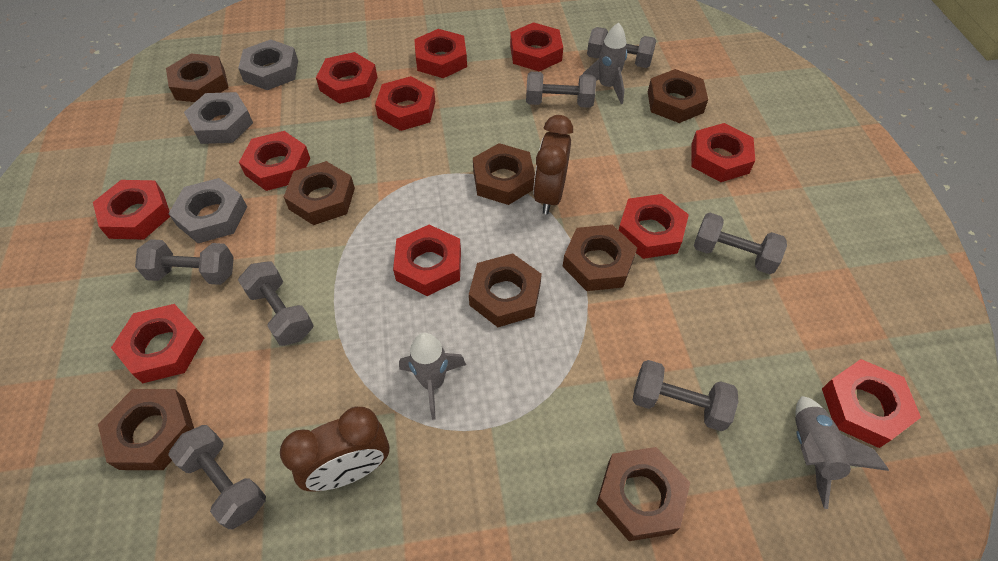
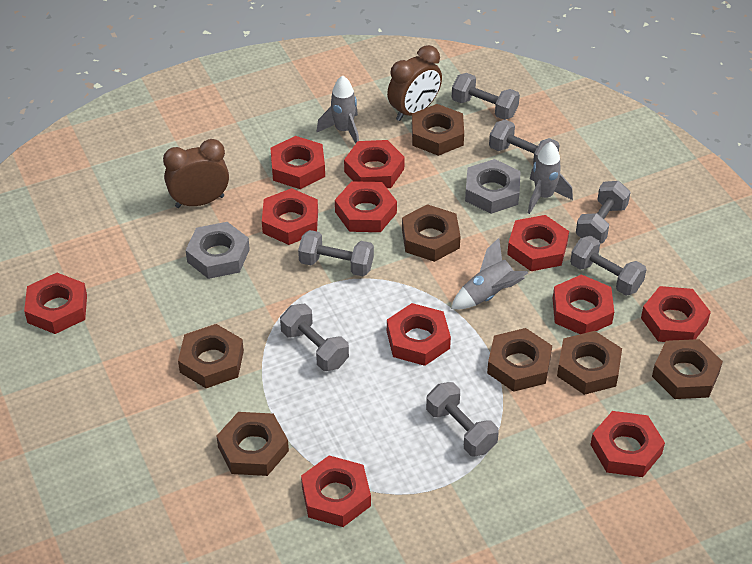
brown nut: [98,389,194,470] [166,54,229,102] [284,161,355,225] [469,253,542,327] [473,143,535,205] [563,224,637,291] [596,447,690,541] [648,69,708,123] = 8 -> [178,324,244,388] [216,412,289,476] [402,204,461,262] [412,104,464,156] [487,328,552,392] [557,331,622,395] [652,339,723,399] = 7
grey nut: [168,178,247,243] [184,92,253,144] [238,39,298,90] = 3 -> [186,222,250,279] [465,159,520,214] = 2

